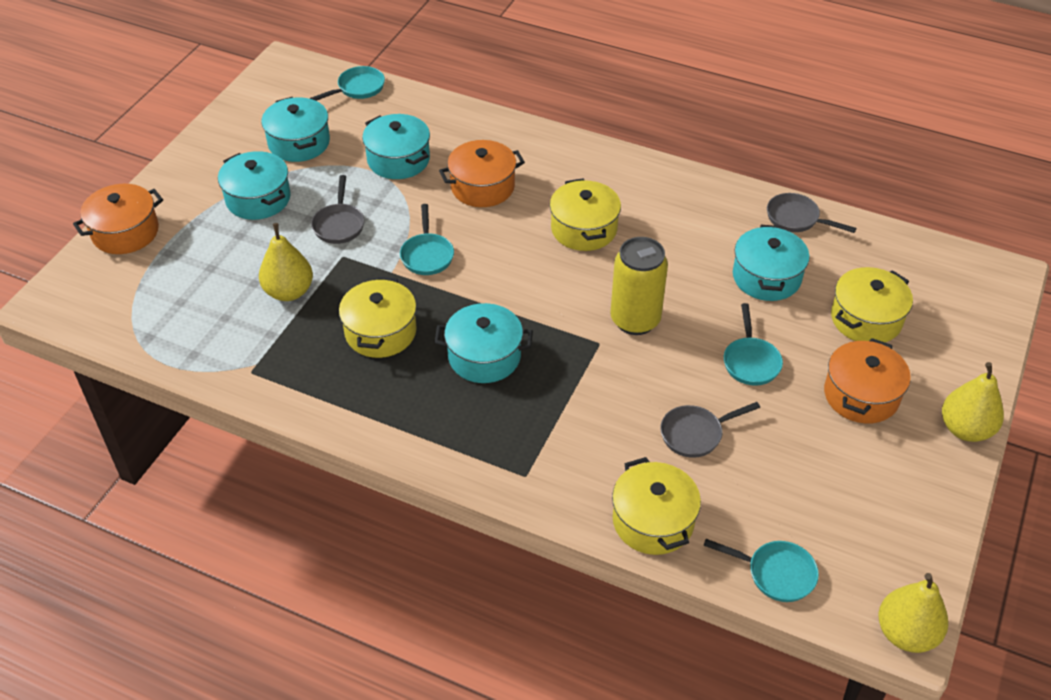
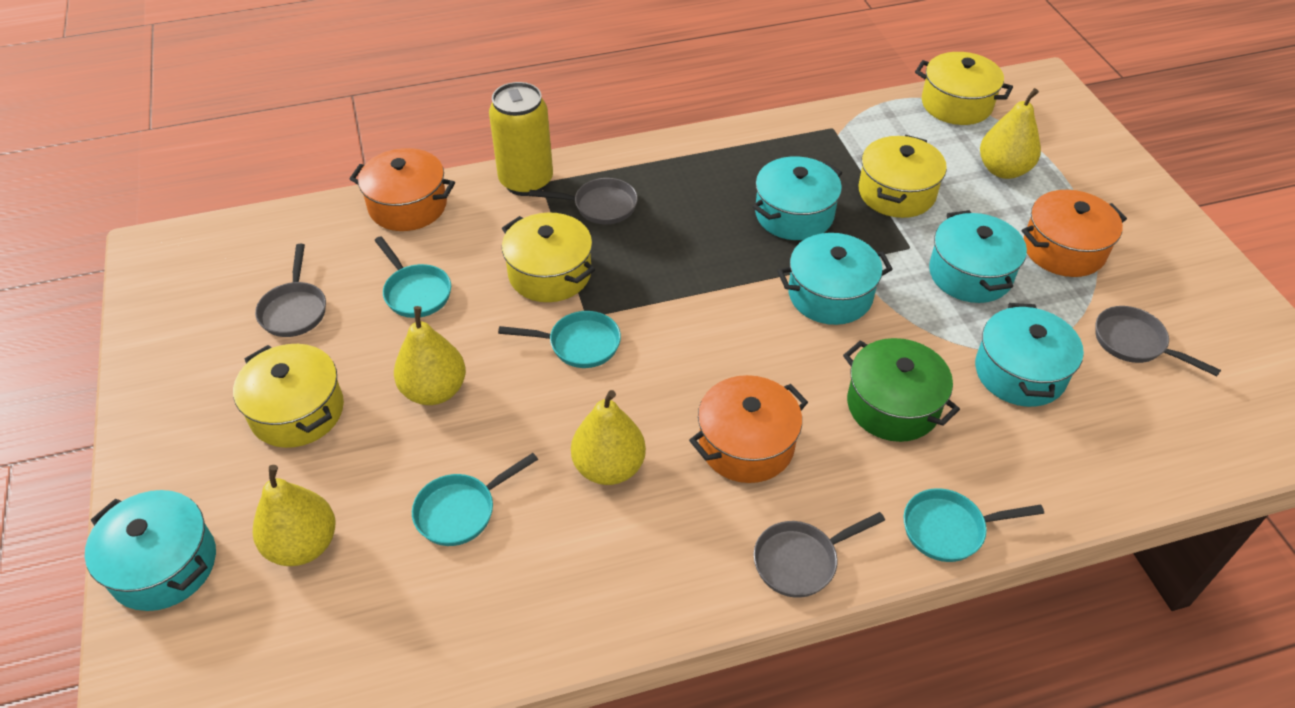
green pot: none = 0 -> [843,338,960,442] = 1
grey pan: [311,175,364,244] [660,402,760,458] [767,193,856,233] = 3 -> [255,244,326,337] [529,178,638,224] [753,512,885,598] [1095,306,1221,376] = 4
yellow pear: [259,223,313,301] [878,573,948,653] [942,362,1004,442] = 3 -> [253,465,336,566] [394,306,466,405] [571,390,646,485] [980,88,1041,179] = 4

